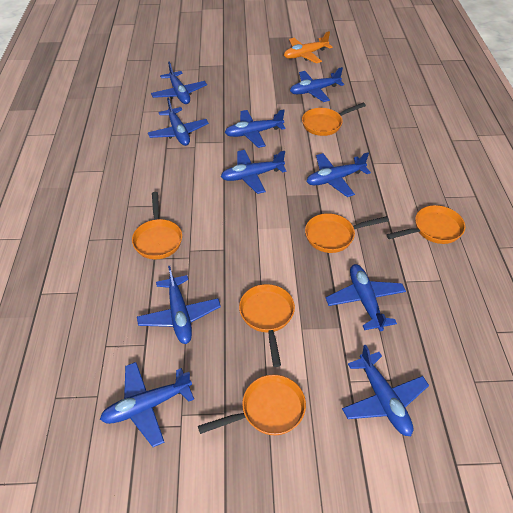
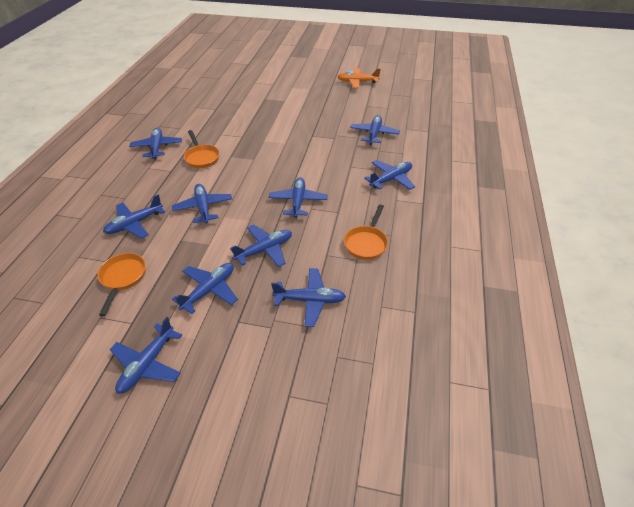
orange pan: [132,192,182,259] [198,375,306,435] [239,284,295,367] [302,103,366,136] [305,213,389,253] [386,205,465,244] = 6 -> [97,253,146,316] [184,130,220,168] [344,205,388,260] = 3

